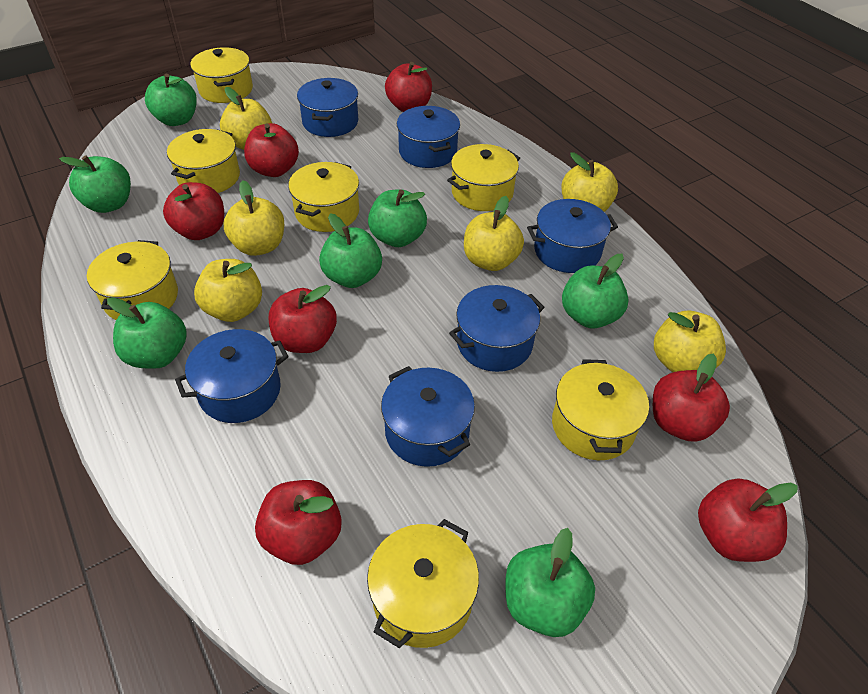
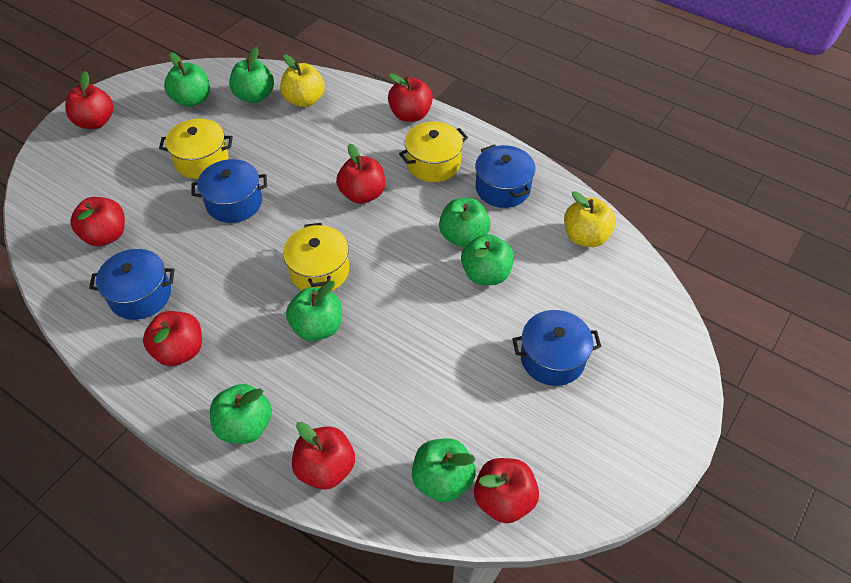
blue pot: [175,329,289,423] [297,78,358,137] [381,366,475,467] [397,106,460,168] [449,285,545,372] [527,199,618,273] = 6 -> [89,249,175,320] [191,159,267,223] [475,144,536,208] [512,310,601,386] = 4
yellow apple: [194,259,262,322] [220,87,272,150] [223,180,284,256] [464,196,524,271] [561,152,618,212] [654,310,726,372] = 6 -> [280,55,325,107] [564,191,616,247] = 2
yellow pot: [87,240,178,320] [167,129,240,193] [190,47,253,103] [288,162,359,232] [367,519,479,648] [447,144,520,211] [552,359,649,460] = 7 -> [159,118,233,179] [283,223,349,291] [399,122,468,182] = 3

